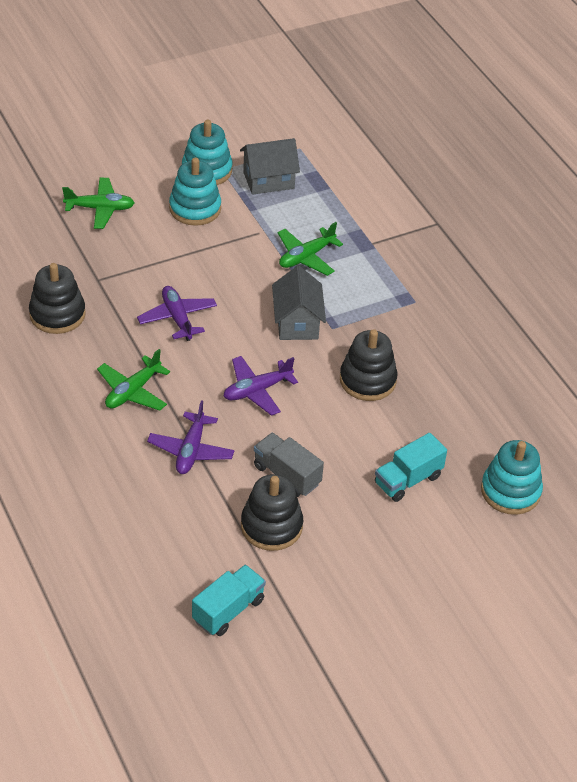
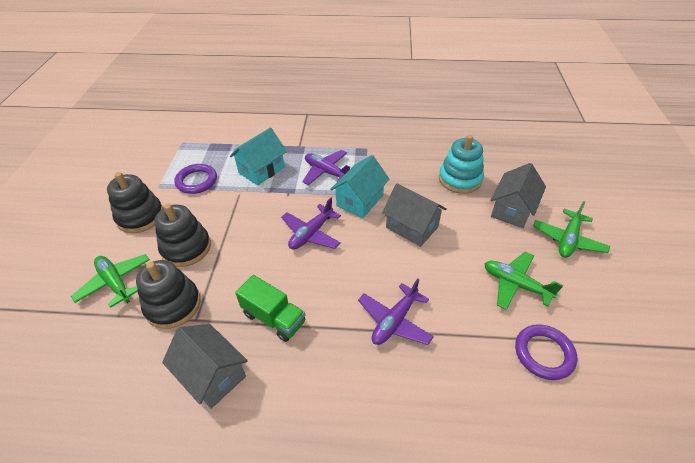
green truck: none = 0 -> [235,275,305,342] = 1
grey house: [240,138,300,195] [272,266,326,340] = 2 -> [162,324,248,409] [382,184,447,247] [490,163,546,228] = 3
grey truck: [254,433,324,497] = 1 -> none = 0
purple ring: none = 0 -> [174,164,217,194] [515,324,577,380] = 2
turquoise house: none = 0 -> [230,128,287,185] [330,155,389,218] = 2
turquoise stacking toy: [169,158,221,226] [182,120,233,185] [481,440,543,515] = 3 -> [439,135,484,194] = 1
turquoise truck: [192,565,266,636] [375,433,447,502] = 2 -> none = 0

